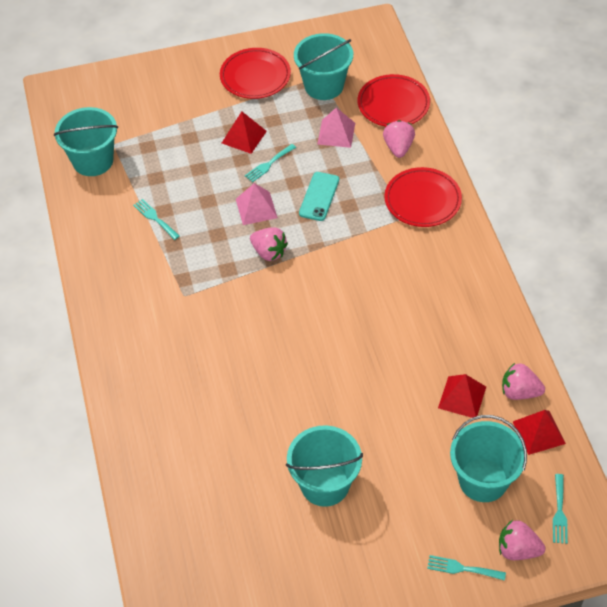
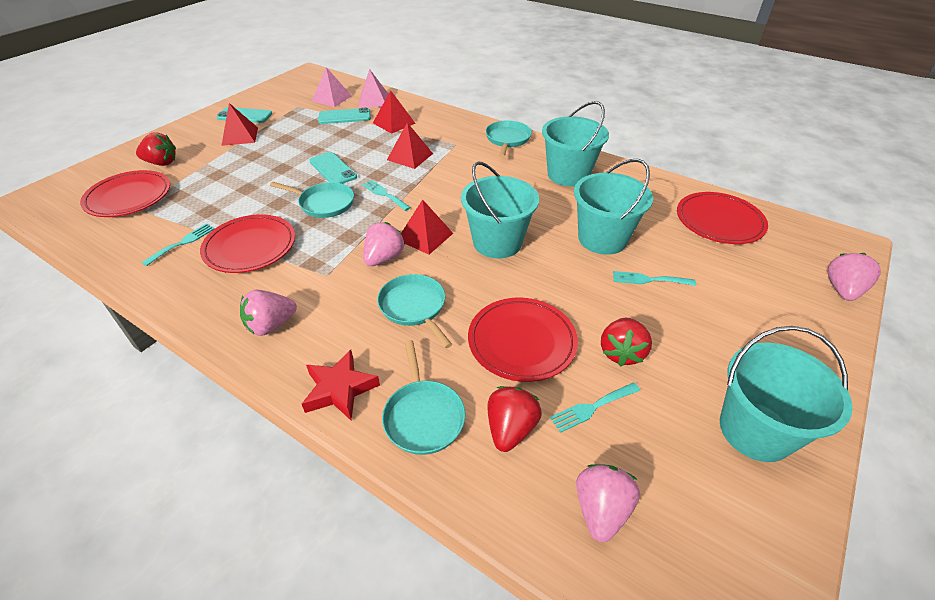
red plate: [220,48,291,99] [358,74,430,127] [384,167,462,227] = 3 -> [80,170,170,217] [200,214,295,273] [468,298,578,382] [677,192,768,244] = 4
red pyramid: [222,111,267,154] [438,374,486,418] [513,410,566,455] = 3 -> [221,103,258,146] [373,90,416,134] [387,122,433,169] [401,199,453,255] = 4
red star: none = 0 -> [302,350,380,420] = 1
red strawberry: none = 0 -> [136,132,176,166] [487,386,542,452] [601,318,652,367] = 3
turquoise pan: none = 0 -> [270,182,354,218] [377,274,452,348] [382,340,465,455] [485,120,532,157] = 4
turquoise phone: [299,172,339,221] = 1 -> [216,107,272,123] [309,152,357,184] [318,108,371,124] = 3

